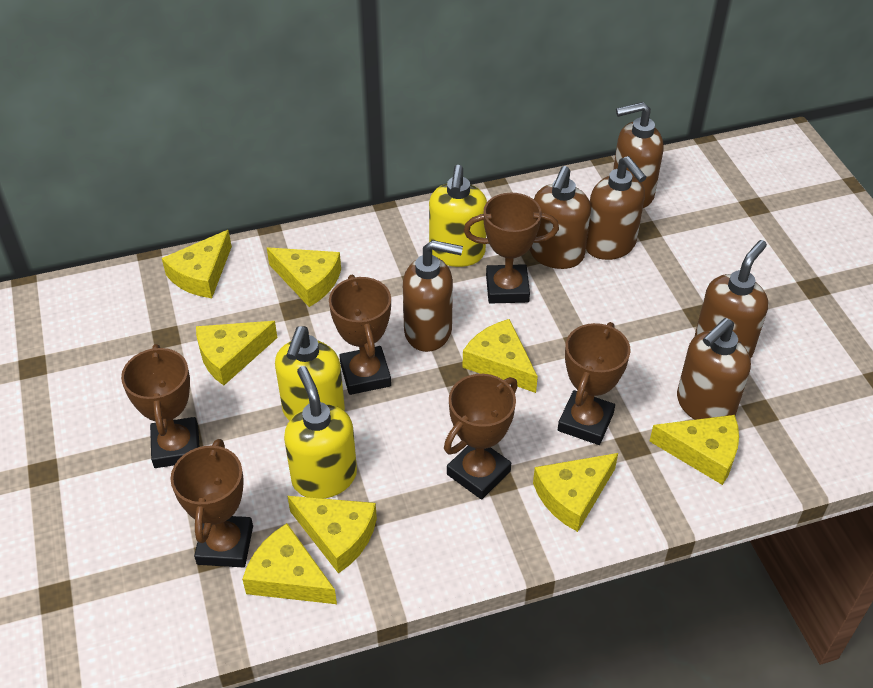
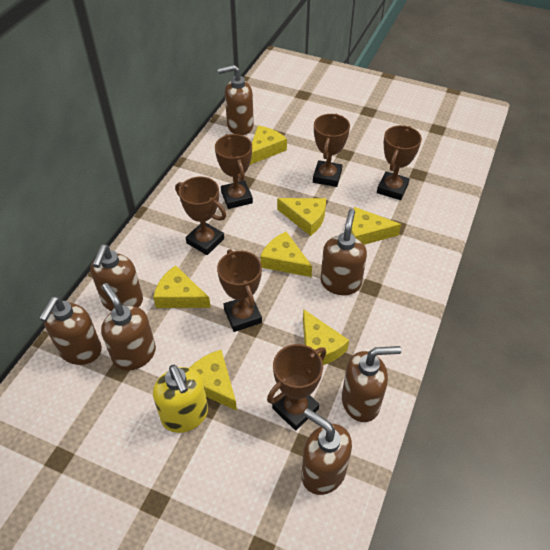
brown soap dispenser: [403,240,463,352] [530,166,591,269] [586,156,646,260] [613,102,664,208] [677,318,751,420] [695,240,768,358] = 6 -> [39,296,102,365] [90,245,143,311] [101,283,156,371] [218,65,254,135] [302,408,352,495] [321,209,367,295] [342,346,401,422] = 7
yellow cheese: [162,230,232,298] [196,321,278,386] [242,523,337,604] [267,247,341,307] [287,496,377,574] [462,319,538,393] [533,453,618,532] [650,415,739,485] = 8 -> [153,265,211,308] [190,350,237,411] [250,126,287,165] [260,232,312,277] [277,198,326,236] [303,309,349,365] [351,207,401,245] = 7
yellow soap dispenser: [275,326,345,421] [284,366,357,499] [429,165,487,267] = 3 -> [153,365,208,433] = 1

